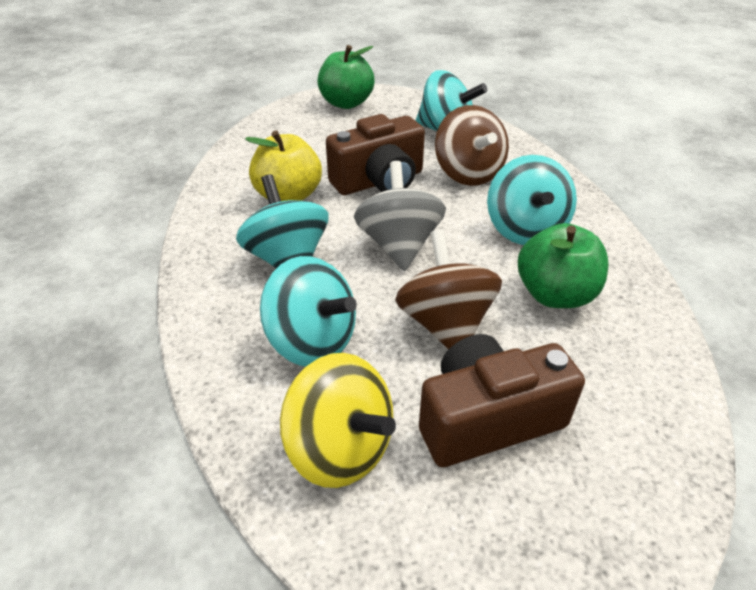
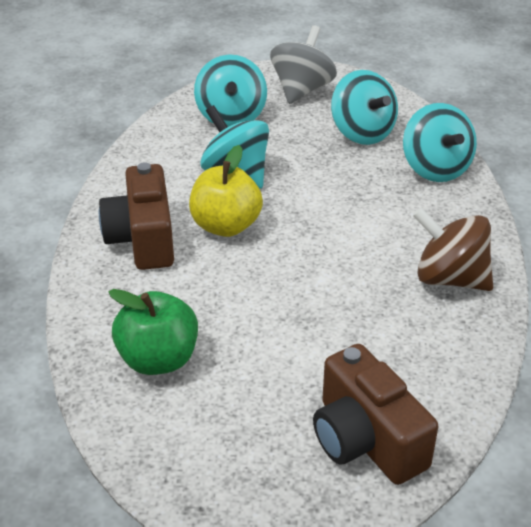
brown spinning top: [395,229,502,350] [435,105,509,186] = 2 -> [413,208,493,291] = 1
green apple: [317,45,375,109] [518,223,609,308] = 2 -> [108,289,198,375] = 1
yellow spinning top: [280,353,396,488] = 1 -> none = 0

